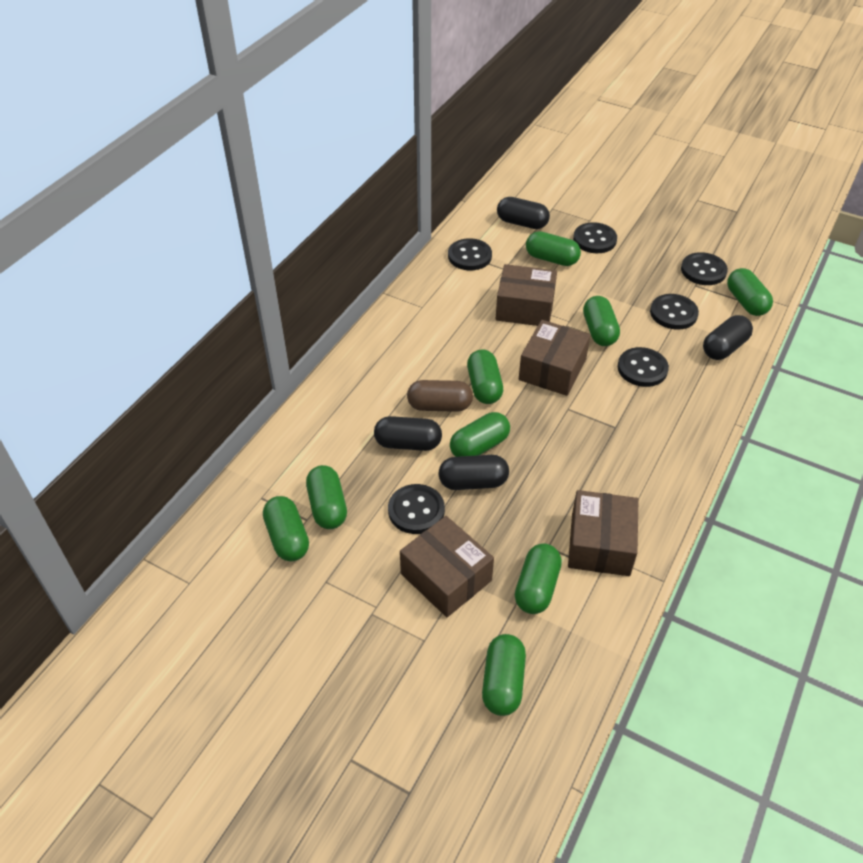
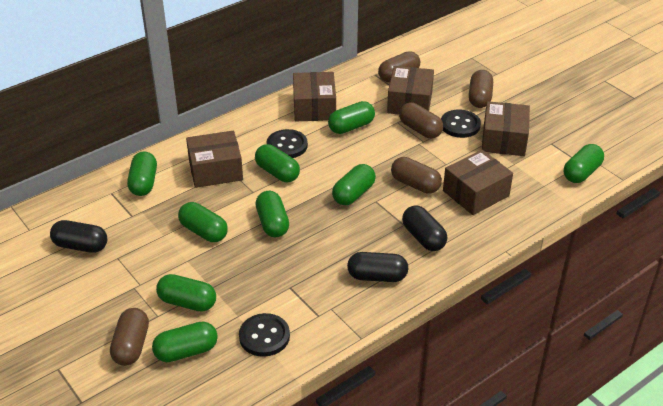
black button: [388,484,445,534] [448,238,492,270] [573,222,617,253] [618,347,669,387] [650,294,699,330] [681,252,728,285] = 6 -> [239,313,290,357] [267,129,308,158] [441,109,481,138] = 3
black capsule: [374,416,442,451] [438,455,509,490] [497,197,550,229] [703,315,753,360] = 4 -> [50,220,107,253] [347,252,408,282] [402,205,447,251] = 3
brown box: [400,516,494,617] [496,264,557,326] [519,320,590,396] [568,490,639,576] = 4 -> [186,131,243,188] [293,72,336,121] [387,66,434,114] [443,150,513,215] [482,101,530,156] = 5
brown capsule: [407,380,473,412] = 1 -> [110,308,149,366] [378,51,420,82] [391,157,442,194] [399,102,443,138] [469,70,493,108] = 5

